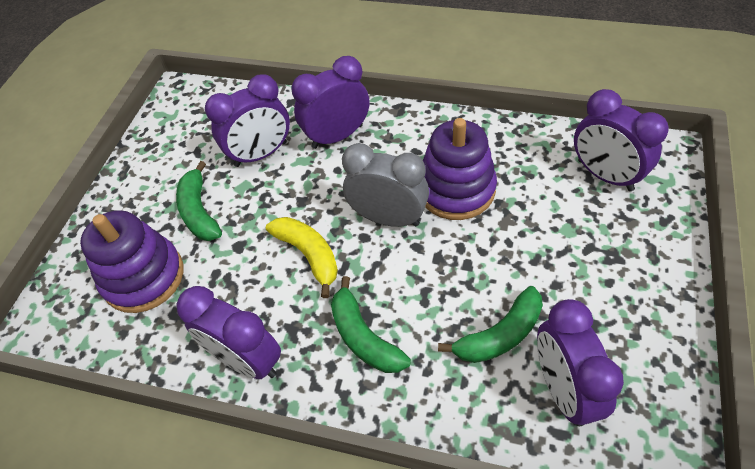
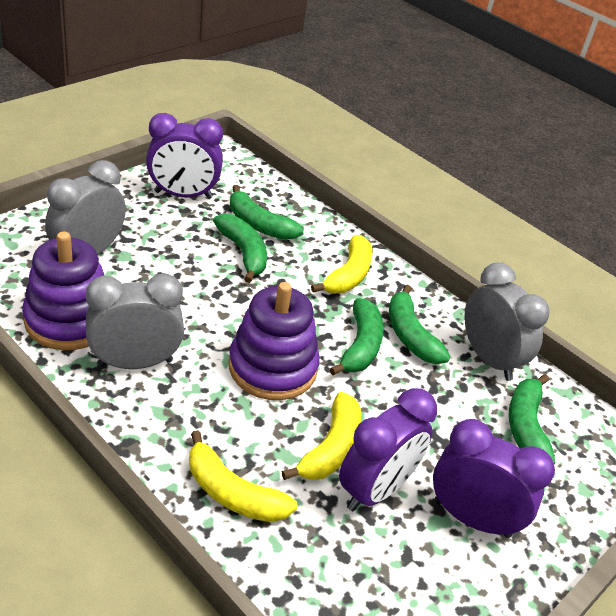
green banana: [176,161,222,241] [331,276,411,373] [438,286,543,363] = 3 -> [213,213,267,283] [230,185,304,240] [330,298,384,375] [389,285,451,364] [509,374,555,464] = 5
grey clock: [342,143,429,227] = 1 -> [45,160,126,255] [86,273,184,369] [464,262,550,381] = 3
purple clock: [177,286,281,379] [205,74,290,167] [292,56,369,149] [537,299,624,426] [574,89,669,191] = 5 -> [146,113,223,199] [339,388,437,511] [433,419,555,538] = 3
yellow banana: [266,217,338,298] = 1 -> [189,430,297,522] [282,392,361,480] [311,235,372,293] = 3

